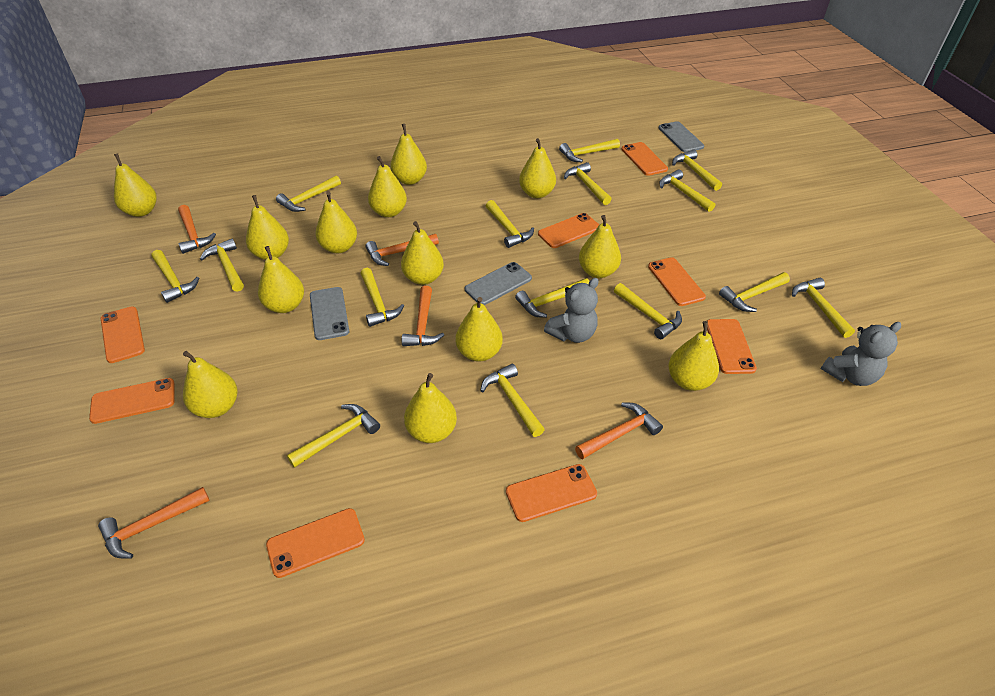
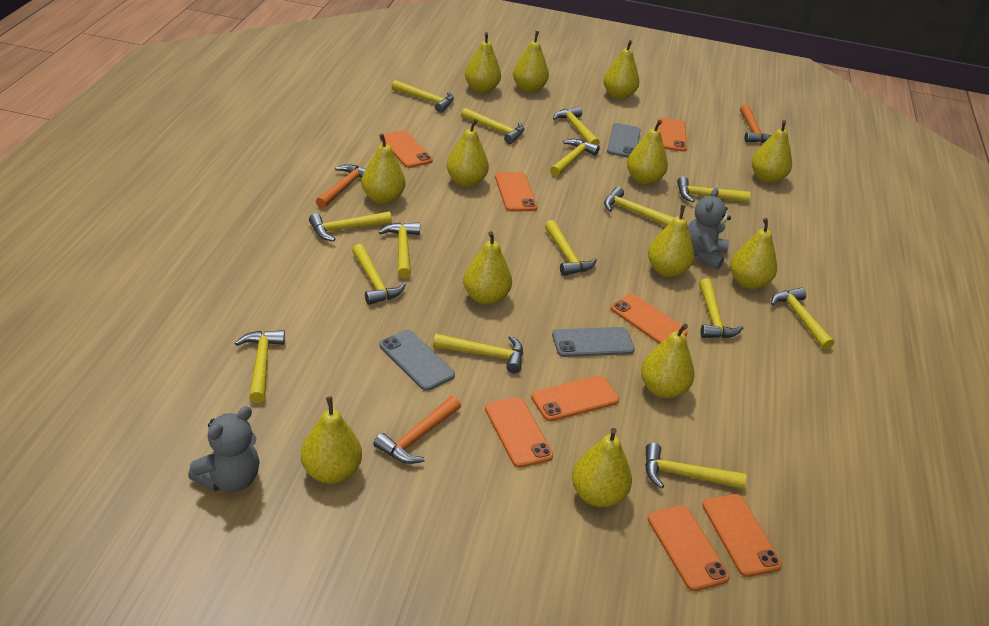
orange hammer: [98,487,210,559] [178,205,216,254] [365,234,439,266] [402,286,444,346] [575,402,663,460] = 5 -> [316,164,366,209] [373,396,461,464] [740,104,772,143] = 3

